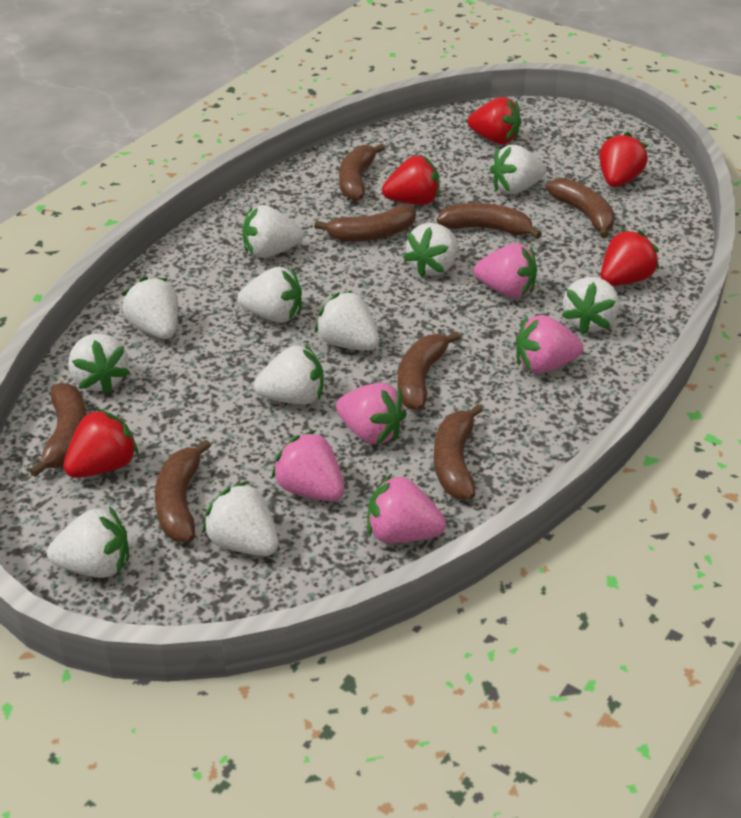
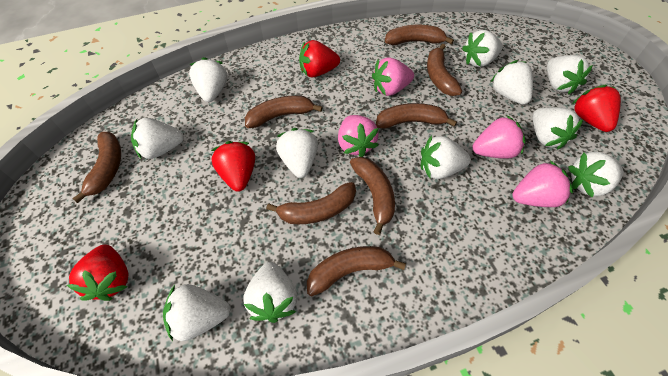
pink strawberry: [272,430,344,501] [336,382,407,445] [367,474,446,543] [474,243,537,298] [516,315,583,373] = 5 -> [338,115,379,157] [372,57,414,96] [473,115,526,159] [512,161,573,207] = 4
red strawberry: [63,408,138,478] [382,155,440,205] [468,97,521,144] [599,132,648,187] [601,230,659,286] = 5 -> [67,244,129,301] [211,141,255,192] [299,40,340,77] [572,85,621,132] = 4

